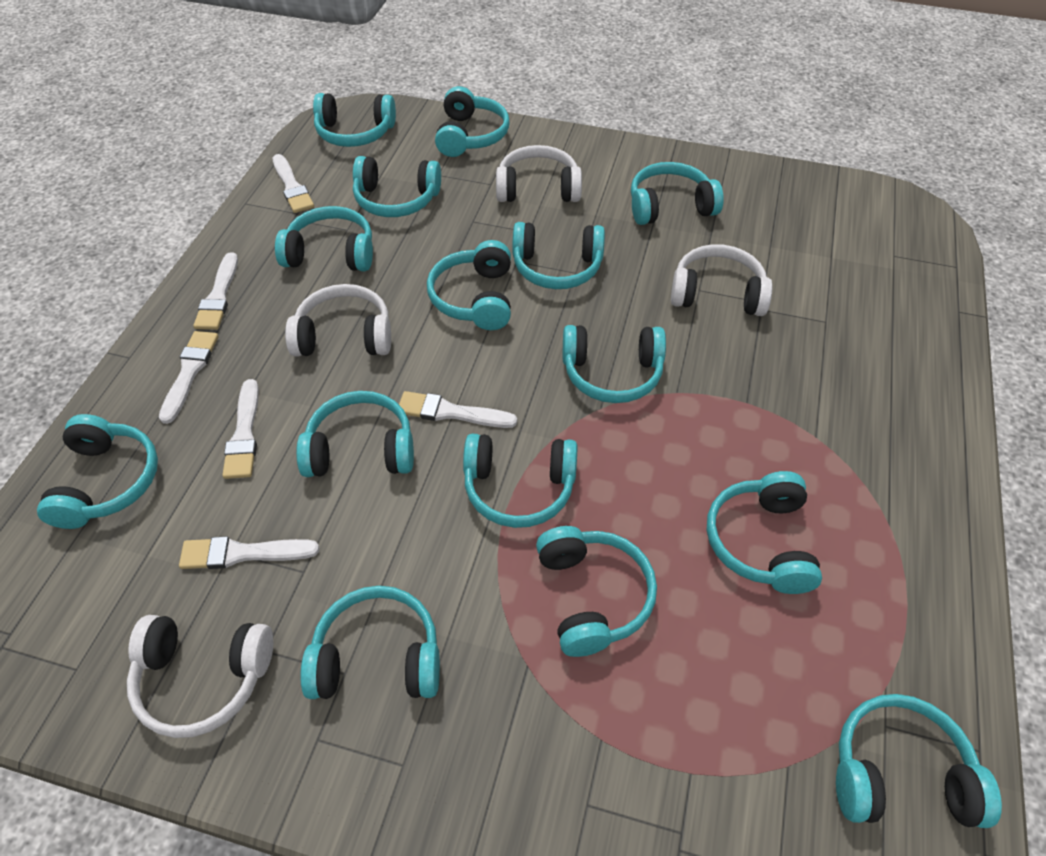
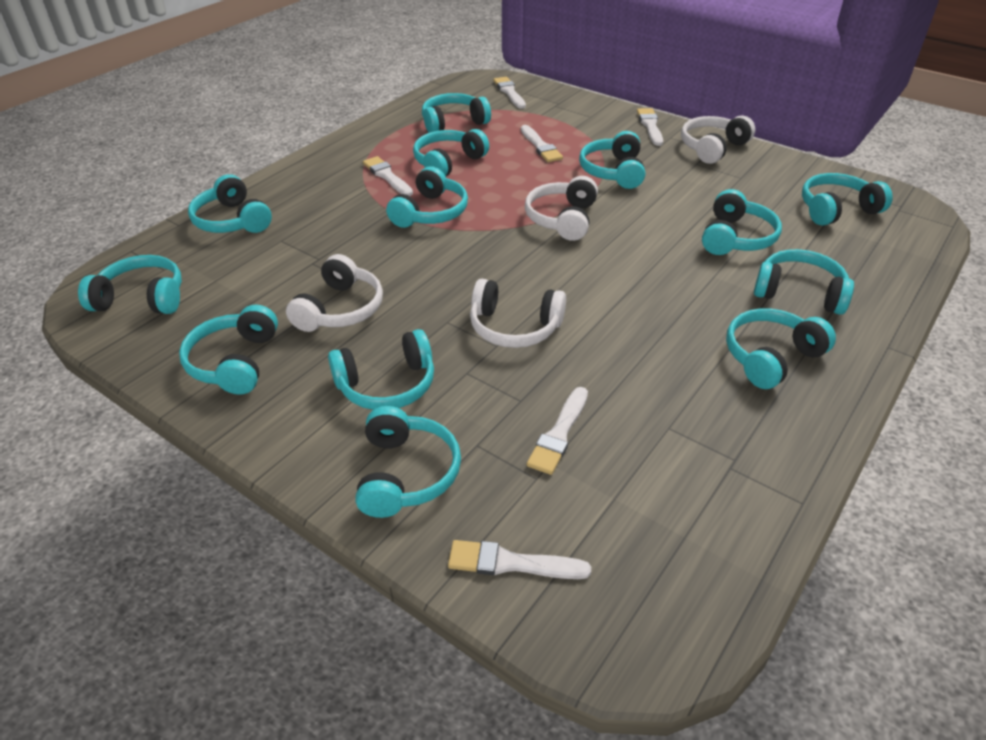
turquoise headphones: [37,414,158,529] [275,206,373,271] [296,391,414,477] [300,586,440,699] [313,93,396,147] [353,156,441,217] [427,240,511,330] [435,86,510,157] [463,434,578,528] [512,222,605,289] [536,526,657,657] [563,325,666,403] [631,162,724,225] [706,471,822,594] [836,694,1002,828] = 15 -> [78,255,182,314] [179,305,278,395] [188,174,272,233] [328,329,434,410] [355,406,461,518] [386,166,468,228] [413,129,489,177] [422,93,491,133] [579,131,645,189] [702,189,782,255] [726,308,836,389] [754,249,854,315] [802,173,893,226] = 13

